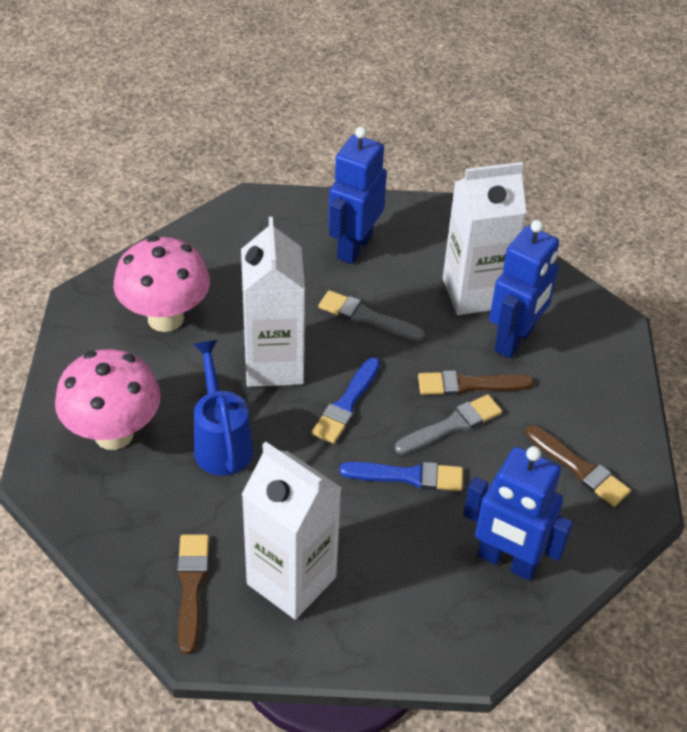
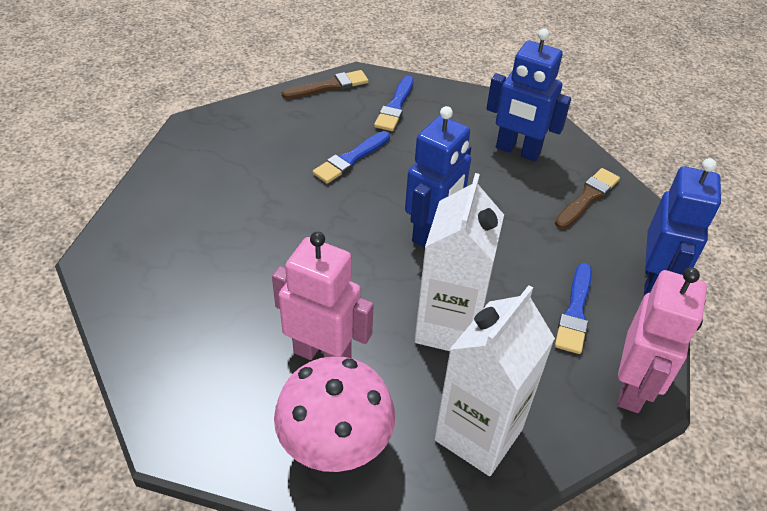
blue brush: [312,357,380,444] [339,462,463,491] = 2 -> [313,131,390,183] [374,76,414,131] [555,263,592,354] = 3
blue watering can: [193,340,253,476] = 1 -> none = 0
brown brush: [177,535,209,654] [418,370,534,395] [526,425,631,507] = 3 -> [282,70,369,99] [555,168,620,229] = 2
grey brush: [318,290,425,341] [395,394,502,455] = 2 -> none = 0
pink mushroom: [55,349,161,450] [114,236,210,332] = 2 -> [274,356,395,472] = 1
pink robot: none = 0 -> [272,232,374,360] [617,267,707,413] = 2
white carton: [241,217,305,387] [242,442,342,620] [443,162,526,315] = 3 -> [414,173,504,351] [434,285,555,476] = 2

